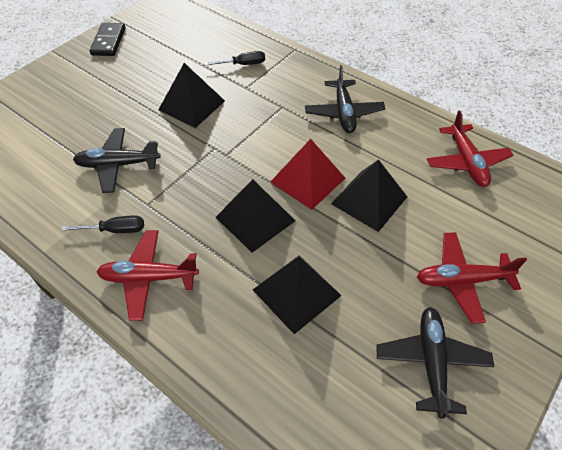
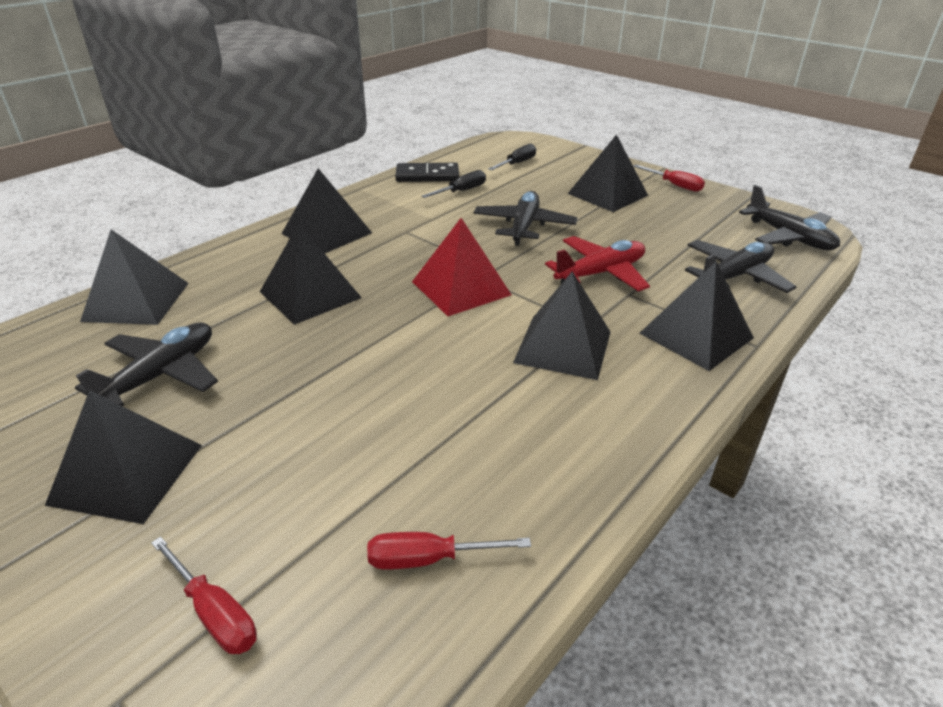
black plane: [73,128,160,193] [305,65,386,133] [376,307,494,418] = 3 -> [75,323,218,406] [473,191,577,246] [685,240,796,293] [739,185,840,250] = 4
black pyramid: [158,63,225,128] [216,179,296,253] [253,255,342,334] [331,160,407,232] = 4 -> [45,390,202,524] [80,229,189,325] [260,223,362,325] [282,168,372,254] [513,271,610,380] [568,135,648,212] [640,261,754,371] = 7
red plane: [97,230,199,320] [417,232,527,324] [427,111,514,187] = 3 -> [545,236,650,292] = 1
red screwdriver: none = 0 -> [151,536,257,654] [367,532,531,570] [633,164,705,192] = 3

